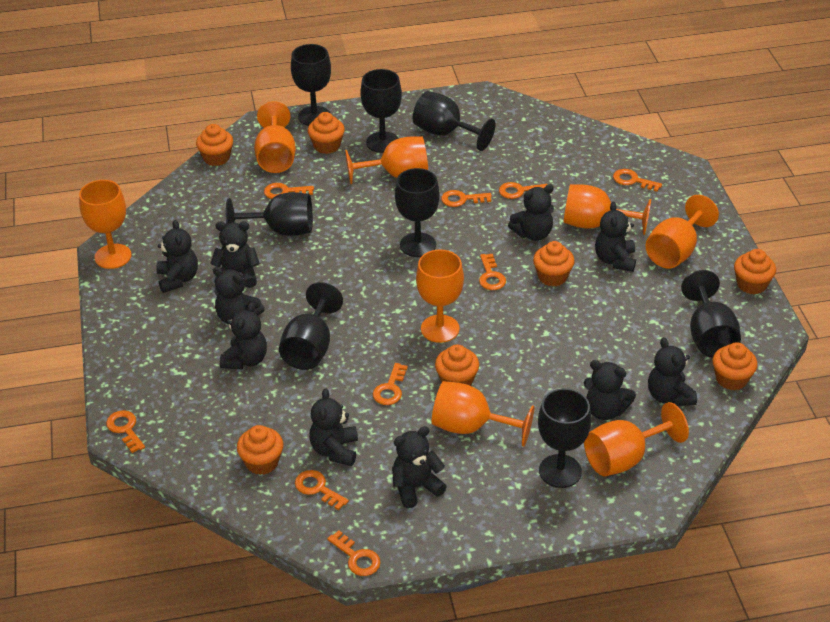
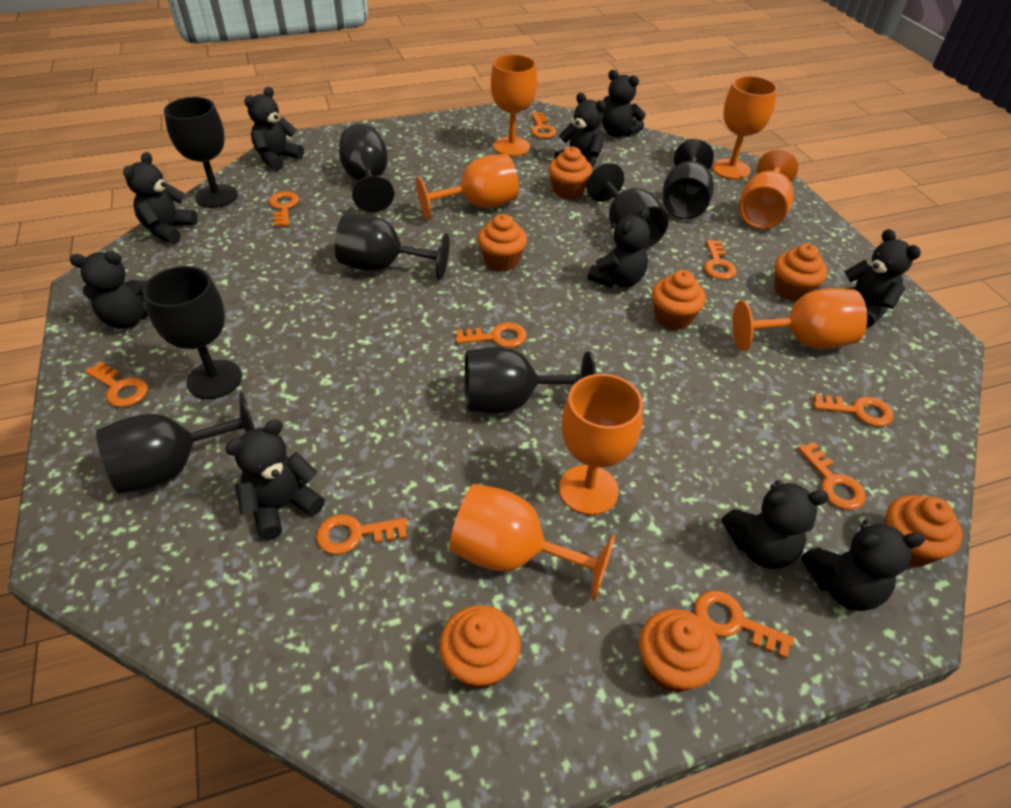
orange goblet: [79,180,132,269] [254,101,296,173] [345,137,428,184] [416,249,464,343] [432,381,535,447] [563,184,651,235] [584,402,689,476] [645,195,719,268] = 8 -> [416,154,519,220] [449,484,615,601] [491,54,537,156] [559,374,643,515] [712,76,777,180] [732,288,867,351] [740,149,798,229] = 7

